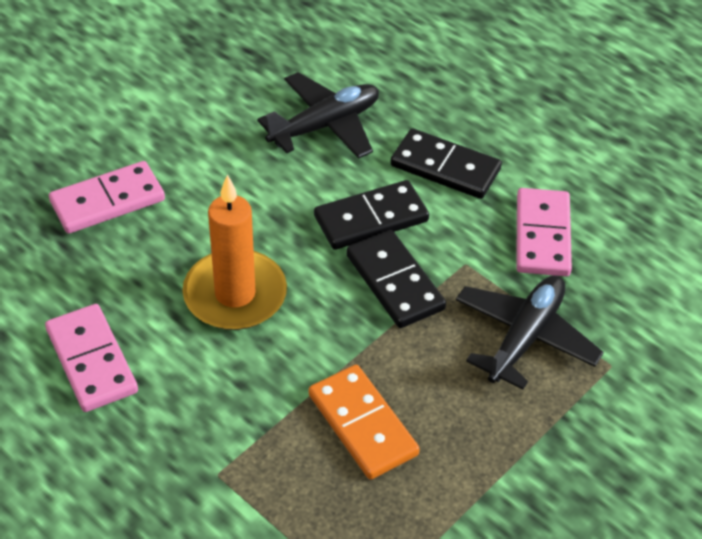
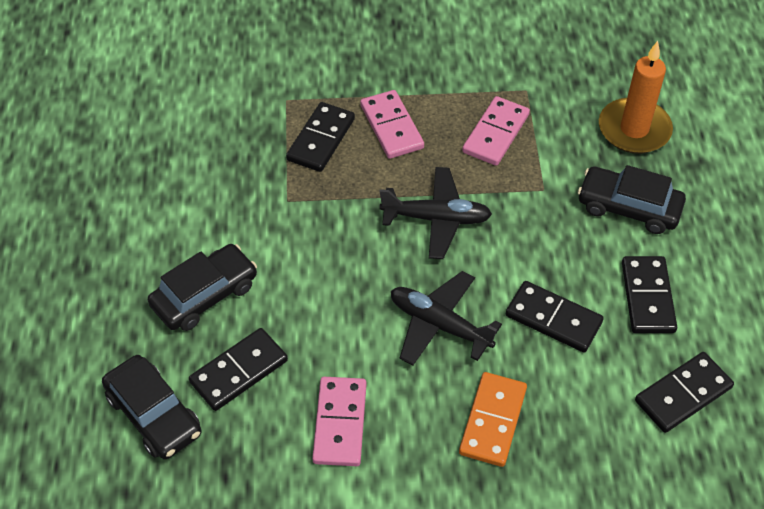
black car: none = 0 -> [102,355,201,460] [148,244,257,331] [578,165,686,234] = 3
black domino: [314,180,429,250] [346,230,446,328] [390,128,502,199] = 3 -> [189,328,288,411] [286,102,355,172] [506,281,604,352] [622,256,677,333] [635,352,734,433] = 5

